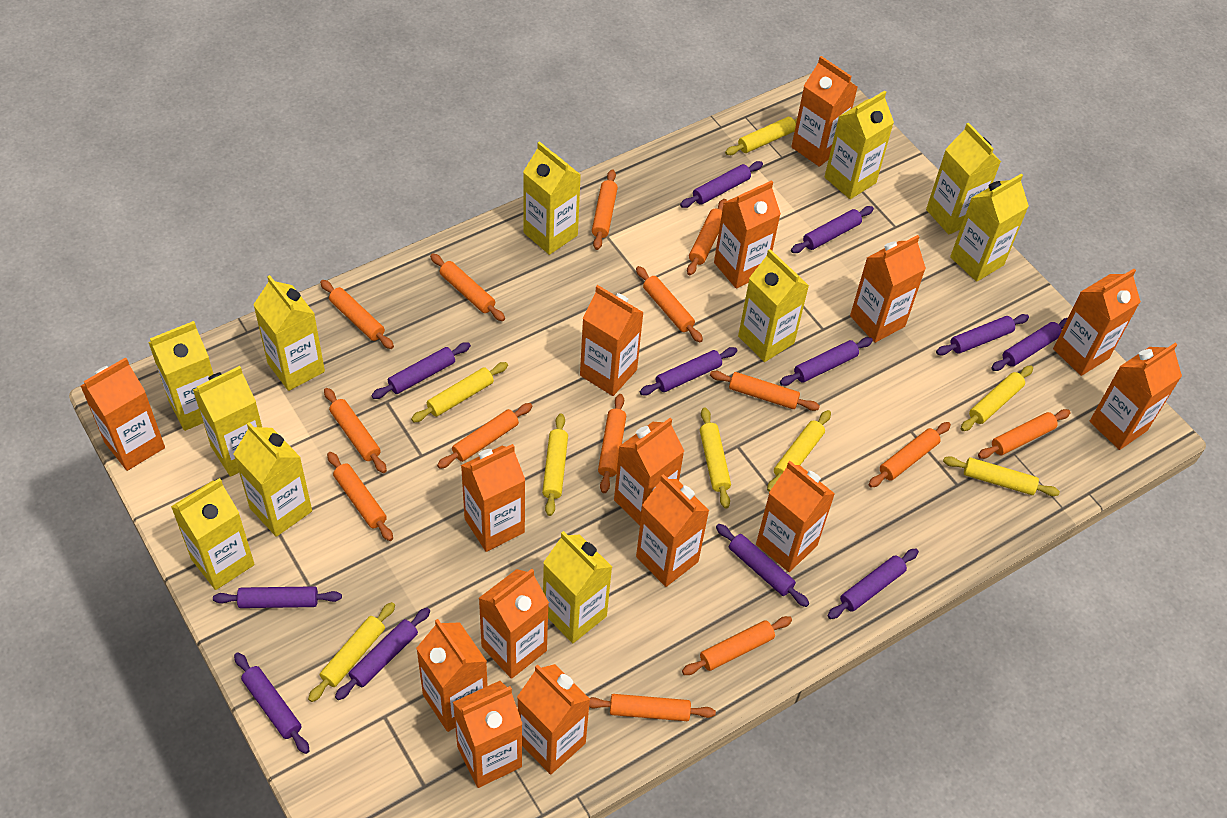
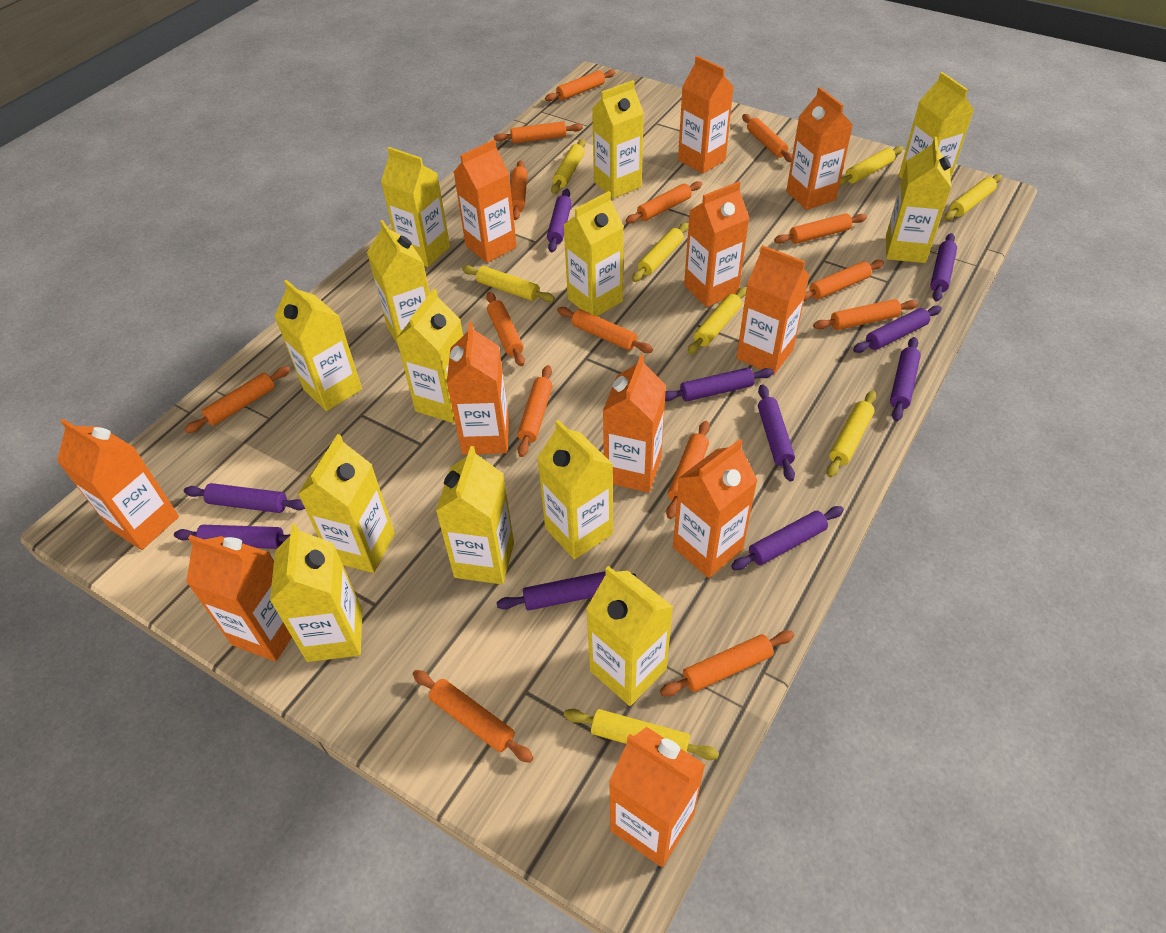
orange carton: [81,357,165,471] [416,619,487,732] [453,681,522,788] [461,444,525,552] [479,569,549,679] [517,664,590,775] [580,285,644,396] [614,418,684,525] [636,474,709,587] [714,180,781,289] [756,461,835,572] [791,56,858,167] [850,235,926,343] [1053,269,1141,376] [1090,343,1182,450] = 15 -> [57,419,179,550] [186,535,292,662] [447,322,509,455] [454,140,517,263] [603,355,666,493] [609,727,705,867] [673,439,758,578] [678,56,734,174] [684,181,749,307] [737,245,810,375] [786,87,853,210] = 11
orange rolling pin: [320,280,394,349] [324,388,387,473] [327,452,393,541] [430,253,505,321] [437,403,533,469] [589,694,716,721] [592,169,618,250] [598,394,626,493] [636,266,703,343] [682,616,792,675] [687,199,727,276] [710,371,820,411] [869,422,951,488] [978,409,1071,459] = 14 -> [184,366,290,433] [413,670,533,763] [486,292,525,366] [494,122,583,143] [511,160,528,220] [518,365,553,457] [545,70,616,101] [557,307,653,353] [626,181,702,224] [660,630,794,696] [666,421,710,519] [742,114,792,162] [774,213,867,244] [804,260,884,301] [813,299,918,330] = 15
purple rolling pin: [213,586,342,608] [234,652,310,754] [335,608,430,700] [371,342,471,399] [640,347,738,396] [680,161,763,208] [716,524,809,607] [780,337,873,386] [791,206,874,253] [828,548,919,619] [936,314,1029,356] [991,318,1068,371] = 12 -> [174,525,290,549] [184,483,305,513] [496,571,636,611] [547,189,572,252] [665,368,774,402] [731,506,844,570] [758,384,795,482] [853,306,942,353] [890,337,921,422] [930,233,957,301] = 10
yellow carton: [148,321,213,431] [171,478,255,590] [193,366,262,477] [234,422,312,537] [253,275,325,391] [523,141,581,255] [543,531,612,643] [738,249,809,362] [825,90,894,199] [926,123,1001,234] [950,174,1029,282] = 11 -> [270,524,362,662] [274,280,362,411] [298,434,395,573] [367,220,430,345] [381,147,450,267] [396,289,463,423] [436,446,514,584] [537,420,613,559] [563,191,624,316] [586,566,673,706] [592,80,644,198] [886,137,951,263] [899,72,974,179] = 13

